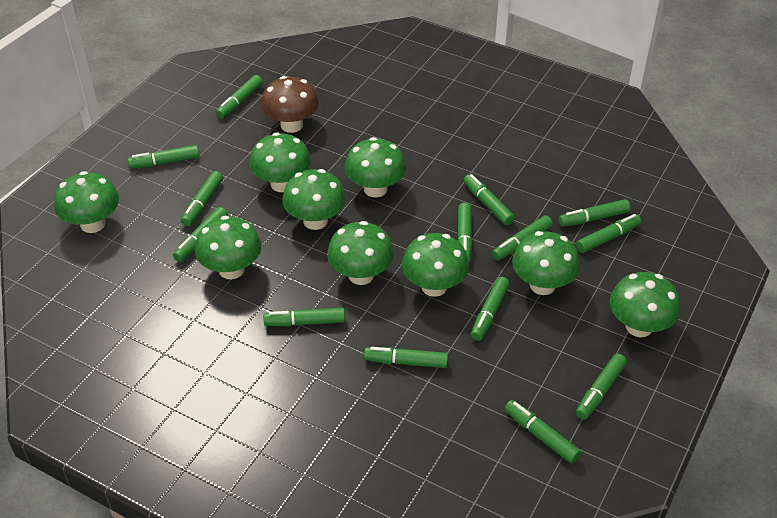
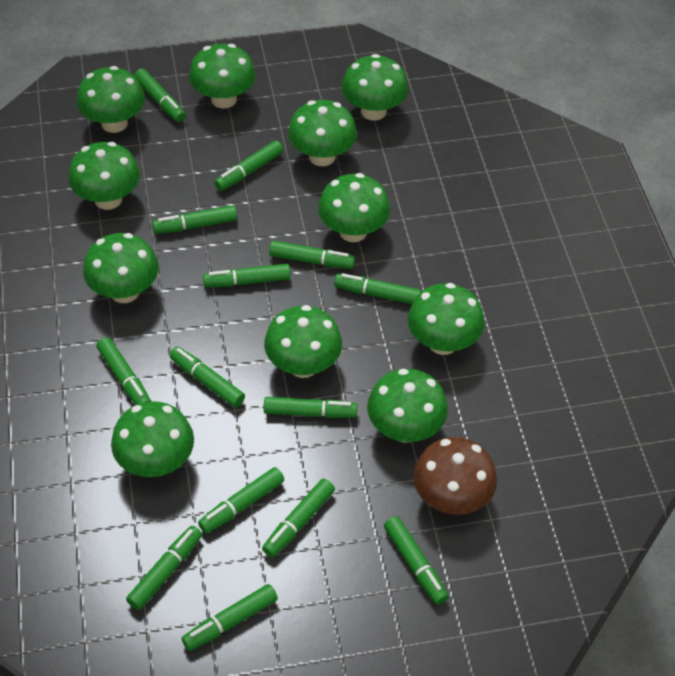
green mushroom: [54,171,119,233] [195,216,262,279] [250,132,311,192] [282,169,346,230] [327,221,394,285] [345,137,406,198] [402,233,469,297] [512,231,580,295] [610,272,680,337] = 9 -> [68,142,140,210] [77,66,145,133] [83,233,159,303] [111,402,194,477] [189,43,256,108] [264,305,342,378] [288,100,357,166] [318,173,390,242] [341,54,408,121] [367,369,448,443] [408,283,484,355] = 11

